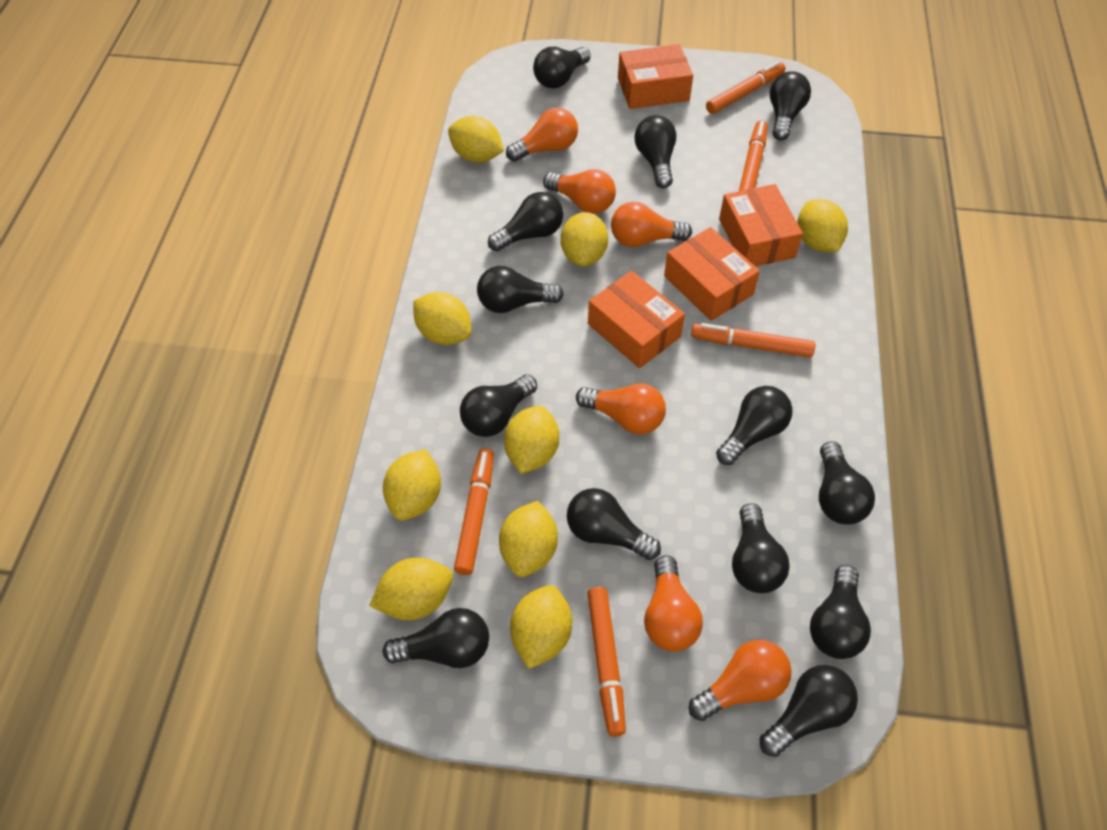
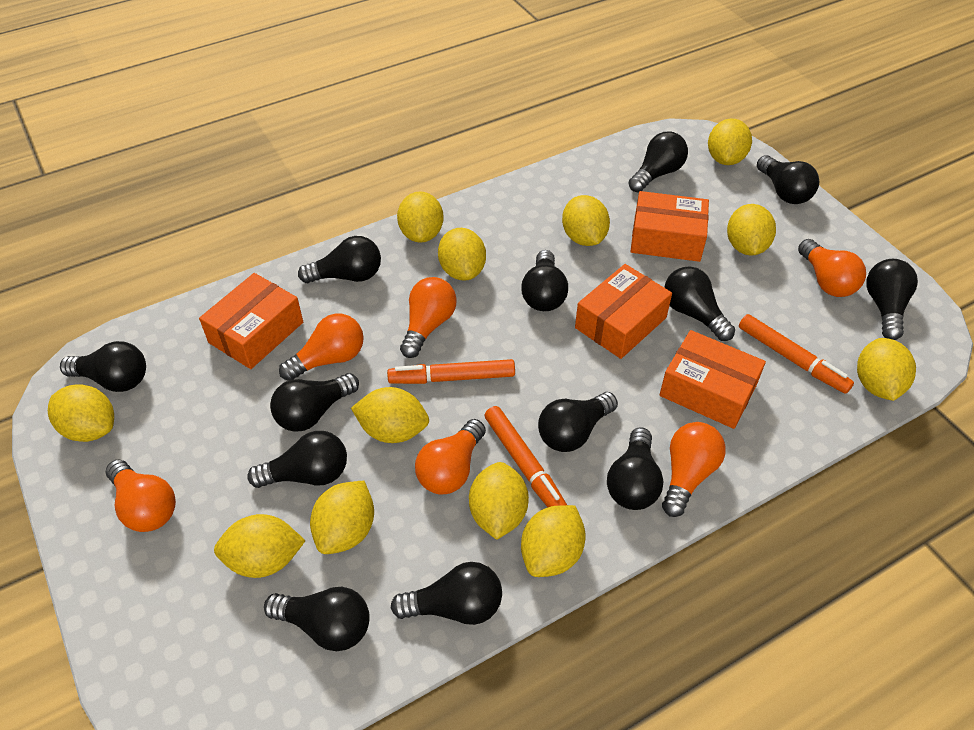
orange marker: [454,448,494,575] [588,587,626,736] [691,323,815,357] [706,61,786,114] [739,120,768,191] = 5 -> [387,359,515,384] [484,406,567,507] [739,314,854,394] = 3
yellow lemon: [369,558,453,620] [383,449,441,521] [413,292,471,345] [448,116,504,163] [499,501,558,577] [504,406,559,474] [510,585,572,669] [561,212,608,266] [797,199,848,252] = 9 -> [48,384,114,442] [214,514,305,578] [310,481,374,554] [351,387,429,443] [397,191,444,243] [438,228,486,281] [469,462,529,540] [521,505,586,577] [562,195,610,246] [708,119,752,165] [727,204,776,255] [857,338,916,401] = 12

